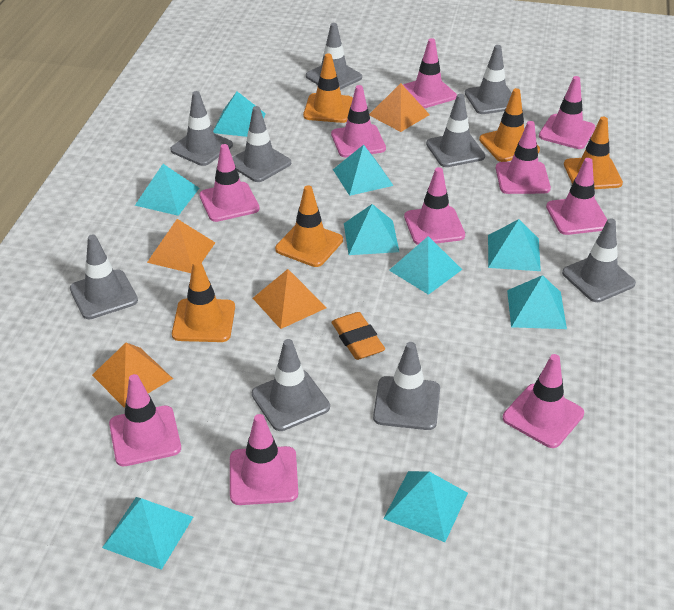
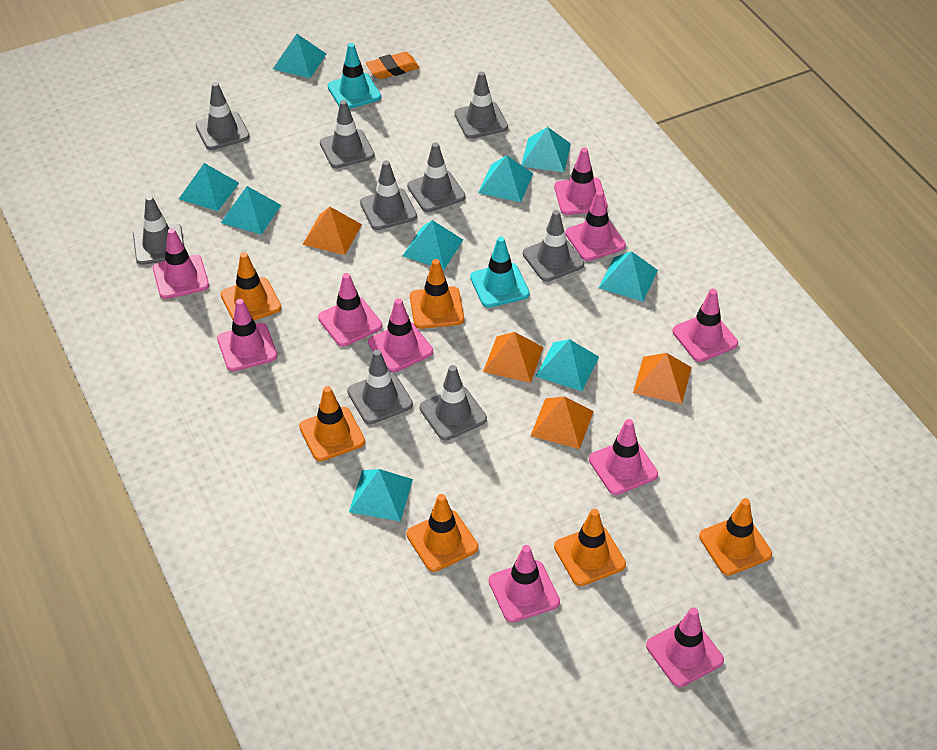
orange traffic cone: [172,260,235,342] [275,185,343,267] [303,53,353,123] [479,88,540,162] [564,117,623,189] = 5 -> [221,252,281,320] [299,386,365,461] [407,494,478,572] [410,259,464,329] [554,509,626,586] [699,498,772,576] = 6
turquoise traffic cone: none = 0 -> [328,43,381,109] [470,237,530,308] = 2

